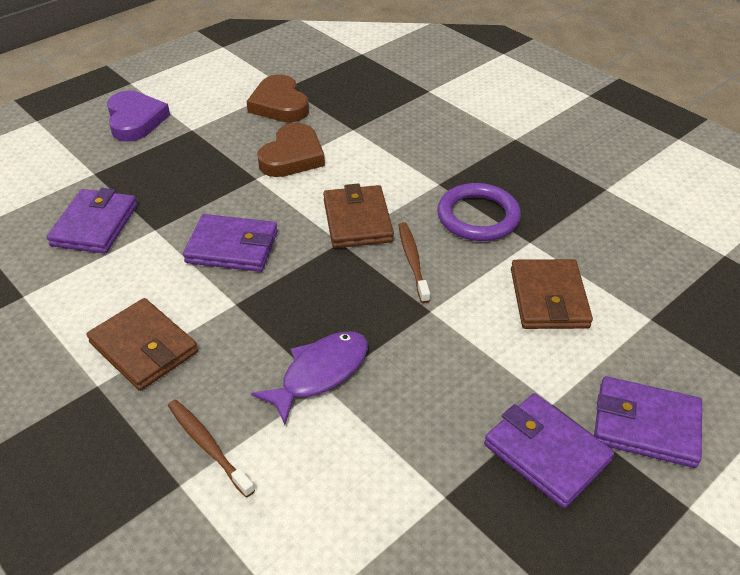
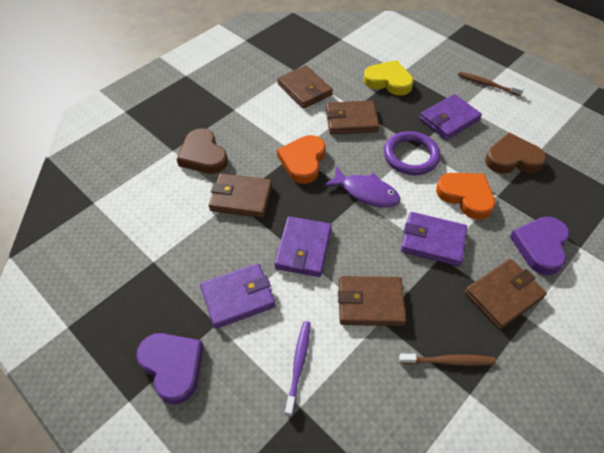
brown wallet: [87,298,198,391] [323,183,394,248] [511,259,593,329] = 3 -> [209,173,272,218] [277,65,333,109] [326,100,379,134] [338,276,406,326] [465,259,547,329] = 5
orange heart: none = 0 -> [277,135,325,184] [436,173,495,220] = 2
purple heart: [107,91,170,142] = 1 -> [136,333,204,404] [510,217,570,275] = 2
purple toothbrush: none = 0 -> [285,321,311,416] = 1
yellow heart: none = 0 -> [363,60,414,96] = 1

